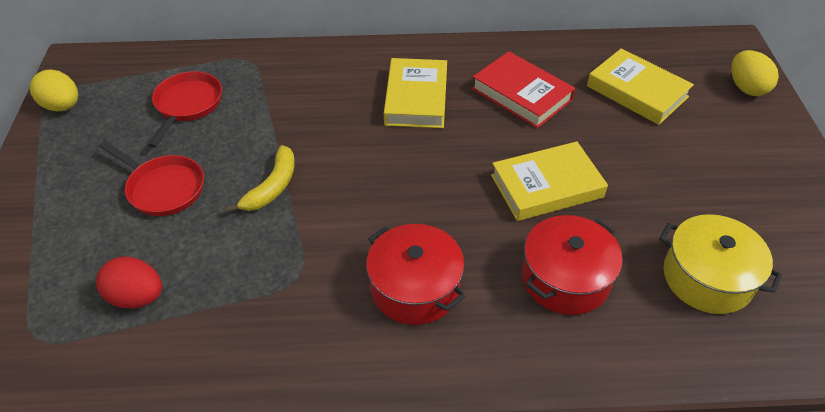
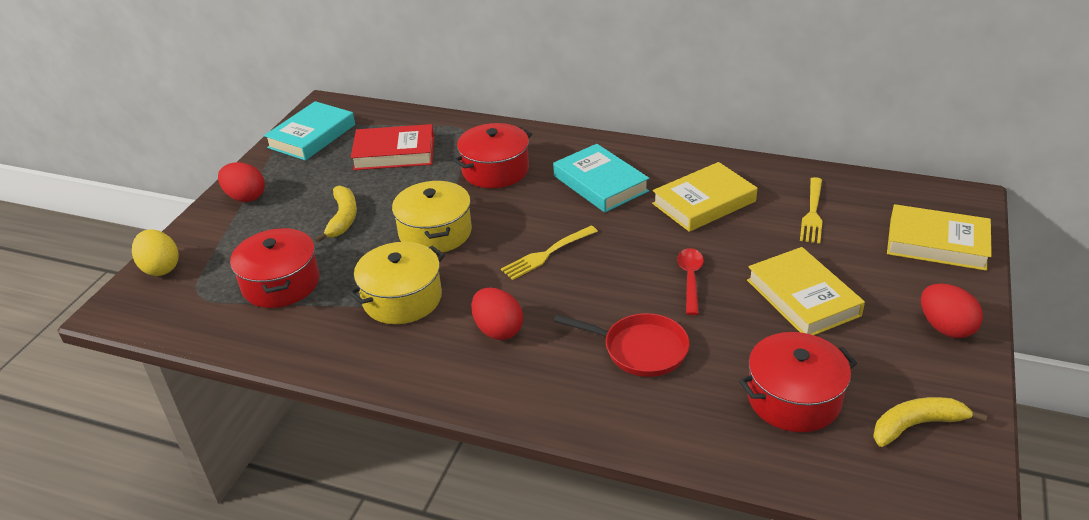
red egg: [96,257,162,308] = 1 -> [218,162,265,202] [471,288,523,340] [921,283,983,338] = 3
red pan: [99,141,204,216] [148,71,222,148] = 2 -> [554,313,690,377] = 1
red pot: [366,224,466,325] [522,215,623,315] = 2 -> [230,228,319,308] [453,123,532,188] [739,332,857,432] = 3
red spoon: none = 0 -> [677,248,704,315] = 1
turquoise book: none = 0 -> [264,101,355,161] [553,144,649,212] = 2
yellow banana: [226,145,295,213] = 1 -> [315,186,357,243] [873,397,987,447] = 2
yellow egg: [30,69,78,111] [731,50,779,96] = 2 -> [132,229,179,276] = 1
yellow fork: none = 0 -> [501,226,598,280] [800,177,822,243] = 2
yellow pot: [659,214,782,314] = 1 -> [348,242,445,324] [392,180,472,254] = 2

